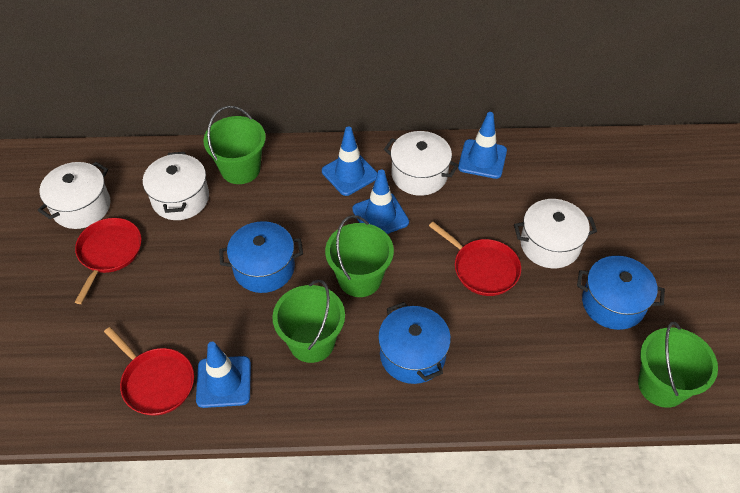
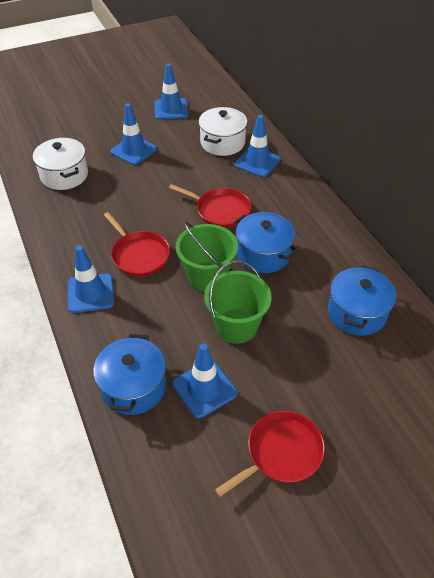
blue traffic cone: [196,342,251,408] [322,127,377,196] [352,170,409,234] [458,112,507,179] = 4 -> [68,245,114,313] [111,103,157,165] [154,63,189,120] [172,343,237,418] [235,115,280,177] = 5
green bucket: [203,106,266,184] [272,280,345,363] [325,215,394,297] [638,322,718,408] = 4 -> [176,221,238,292] [204,260,272,344] = 2
white pot: [38,162,110,229] [143,152,209,220] [384,131,459,196] [514,199,597,268] = 4 -> [33,138,88,190] [199,107,248,156] = 2

